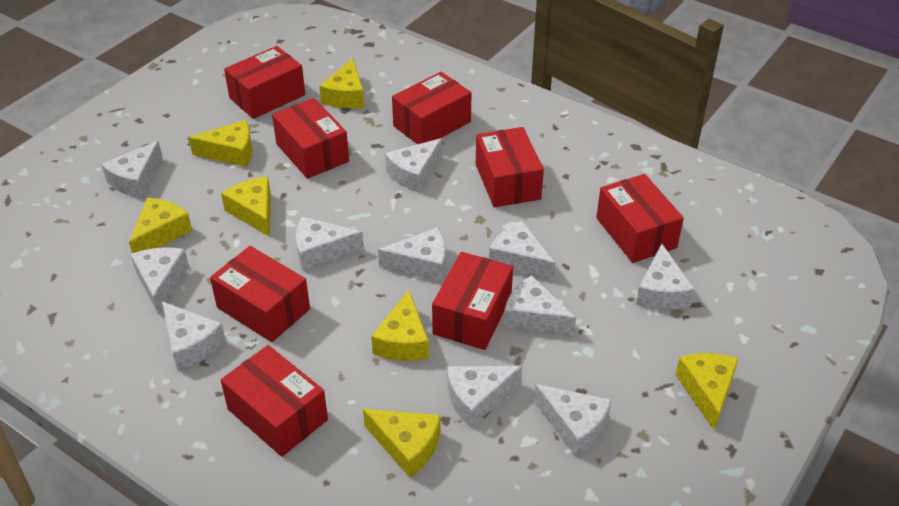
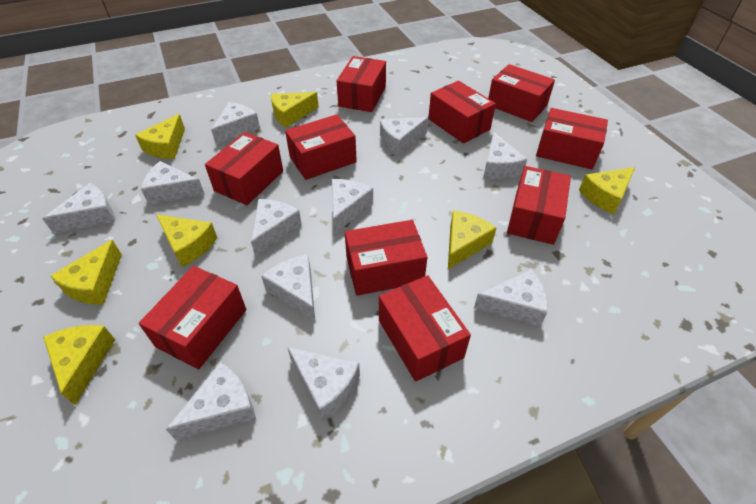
red box: [210,246,310,342] [221,345,328,457] [224,46,305,119] [272,98,349,179] [392,72,472,144] [432,252,513,350] [476,127,544,207] [596,174,684,263] = 8 -> [139,266,246,369] [205,132,283,205] [285,114,357,180] [337,56,386,112] [345,220,427,296] [379,275,471,382] [428,81,496,144] [488,64,555,122] [507,166,571,245] [536,108,608,169] = 10

